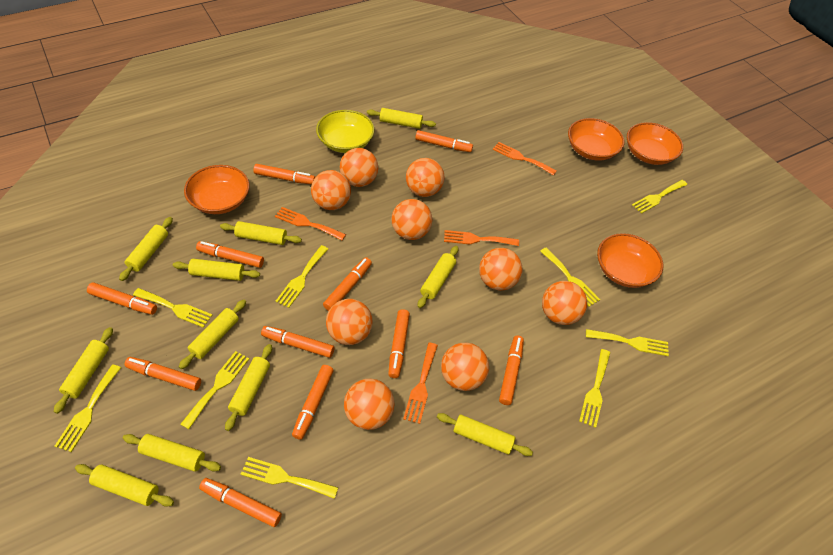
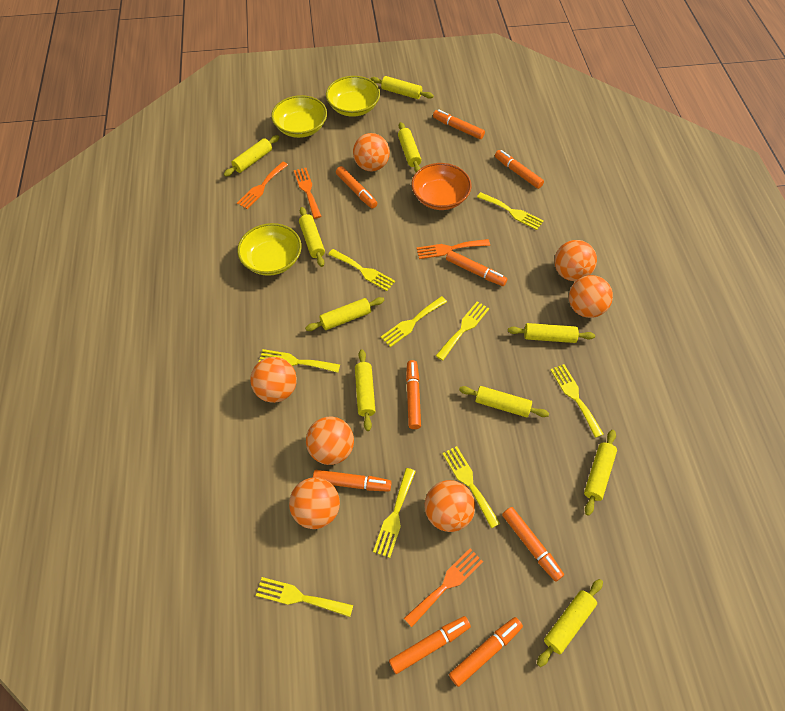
orange ball: [311,170,351,210] [326,299,373,345] [340,148,378,187] [344,379,394,430] [391,199,432,240] [406,158,445,197] [441,343,489,391] [479,248,522,291] [542,281,587,325] = 9 -> [250,357,297,403] [289,477,340,529] [306,417,354,465] [353,133,390,171] [425,480,475,532] [555,240,597,281] [569,275,613,318] = 7
orange bowl: [184,165,250,214] [568,118,625,161] [597,233,663,288] [627,122,683,165] = 4 -> [411,163,472,210] = 1
orange marker: [87,283,157,315] [124,357,201,391] [196,241,264,268] [199,478,282,527] [253,164,315,185] [261,326,334,358] [292,365,334,440] [323,257,372,311] [388,309,410,378] [415,130,473,152] [499,336,524,405] = 11 -> [313,470,392,492] [336,166,377,209] [389,616,471,674] [406,360,421,429] [433,109,485,139] [446,250,507,286] [449,617,523,687] [495,150,544,189] [502,507,564,582] = 9
yellow bowl: [316,110,375,153] = 1 -> [237,223,302,276] [271,95,327,138] [326,76,380,117] = 3
yellow rolling pin: [54,327,113,414] [75,464,174,507] [119,217,173,281] [123,434,221,472] [173,259,260,281] [179,300,246,369] [220,221,302,245] [225,344,272,431] [367,108,436,129] [417,246,458,308] [437,413,533,456] = 11 -> [224,135,279,177] [299,207,325,267] [305,297,385,331] [355,349,375,431] [370,76,434,99] [398,122,421,172] [459,386,549,417] [508,323,595,343] [537,579,603,667] [584,430,617,516] = 10

